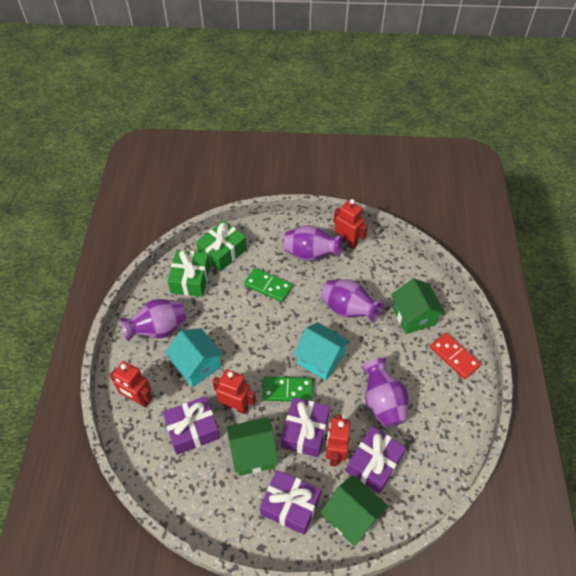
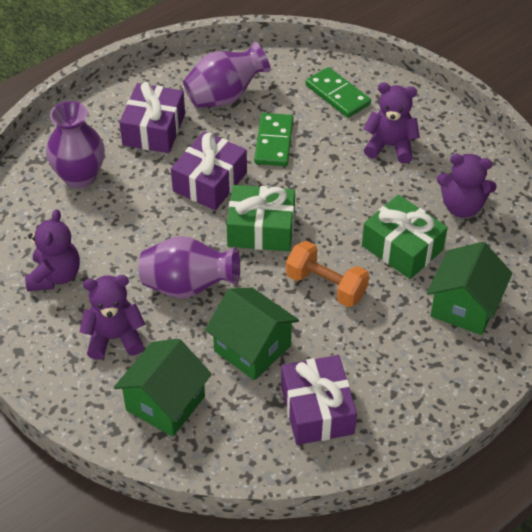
orange dumbbell: none = 0 -> [286,241,369,307] = 1
purple gift: [163,396,220,455] [260,470,321,535] [281,397,330,457] [346,426,406,494] = 4 -> [119,82,185,153] [171,131,247,210] [281,355,357,445] = 3
purple teddy bear: none = 0 -> [25,209,80,291] [80,275,145,360] [363,83,420,163] [437,154,497,218] = 4
purple vase: [120,299,186,341] [284,225,343,261] [321,279,384,323] [362,358,408,428] = 4 -> [46,101,105,189] [138,236,240,299] [183,42,271,108] = 3
red domino: [430,333,481,379] = 1 -> none = 0
red robot: [110,361,153,407] [212,369,256,414] [326,414,350,467] [334,199,368,249] = 4 -> none = 0
turquoise house: [165,328,224,387] [293,322,350,380] = 2 -> none = 0

